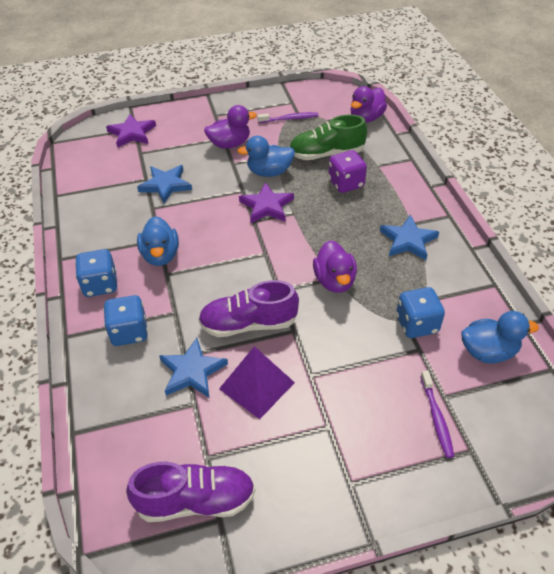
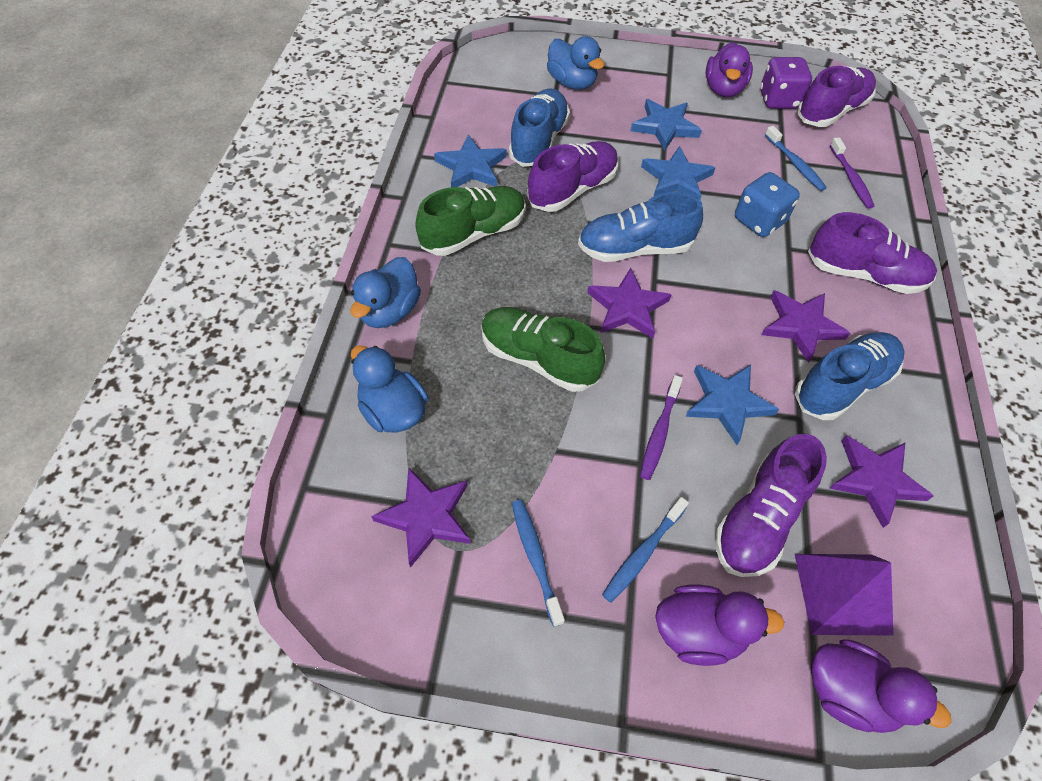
blue dice: [75,249,117,297] [103,295,148,346] [396,287,445,338] = 3 -> [735,172,800,237] = 1
blue shoe: none = 0 -> [508,88,570,167] [578,192,703,262] [795,332,905,420] = 3
blue star: [137,165,192,204] [159,338,228,398] [380,215,439,260] = 3 -> [434,134,507,187] [631,99,702,151] [641,146,715,199] [685,364,779,445] = 4
blue toothbrush: none = 0 -> [512,500,565,627] [602,497,689,602] [765,126,827,191] = 3
green shoe: [289,114,367,160] = 1 -> [415,186,526,256] [481,307,605,392] = 2
purple shoe: [126,462,255,522] [198,280,299,337] = 2 -> [527,141,618,212] [715,434,827,577] [797,66,876,127] [808,212,937,294] = 4
purple star: [106,114,156,148] [239,182,294,223] = 2 -> [371,467,471,568] [587,268,672,338] [761,290,850,363] [829,435,934,528] = 4

